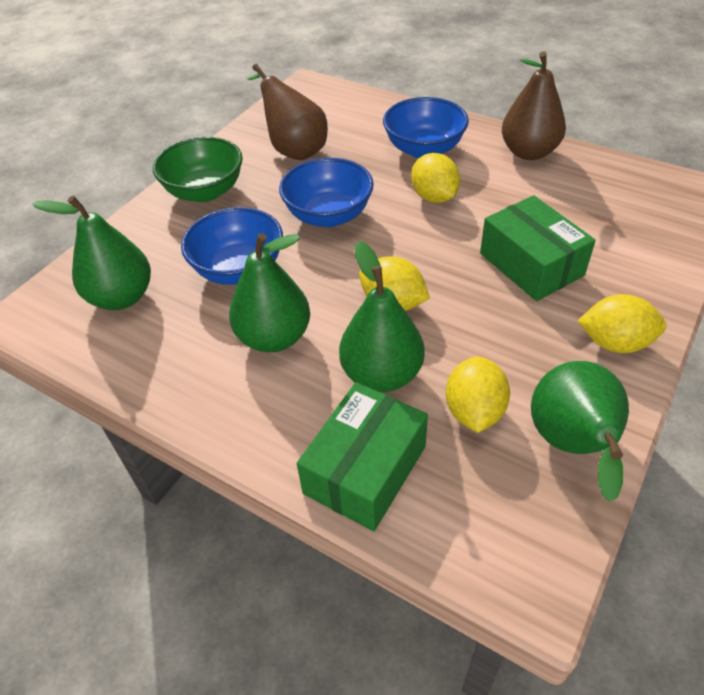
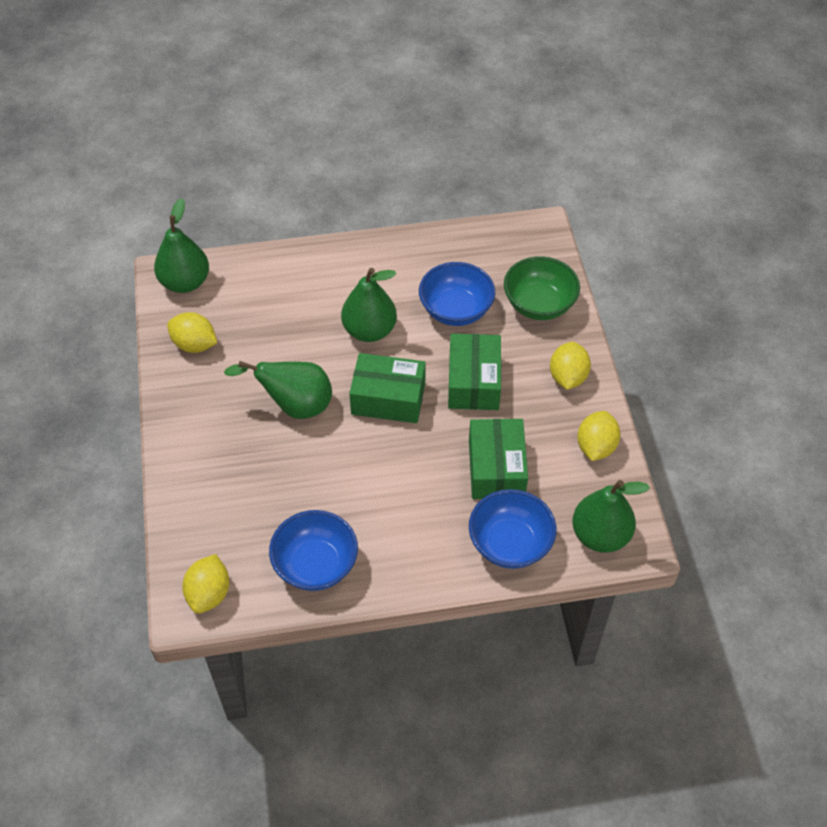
brown pear: [248,64,328,160] [502,51,566,160] = 2 -> none = 0
green box: [297,382,428,531] [480,195,596,301] = 2 -> [349,353,426,423] [448,334,501,410] [469,419,528,499] = 3

